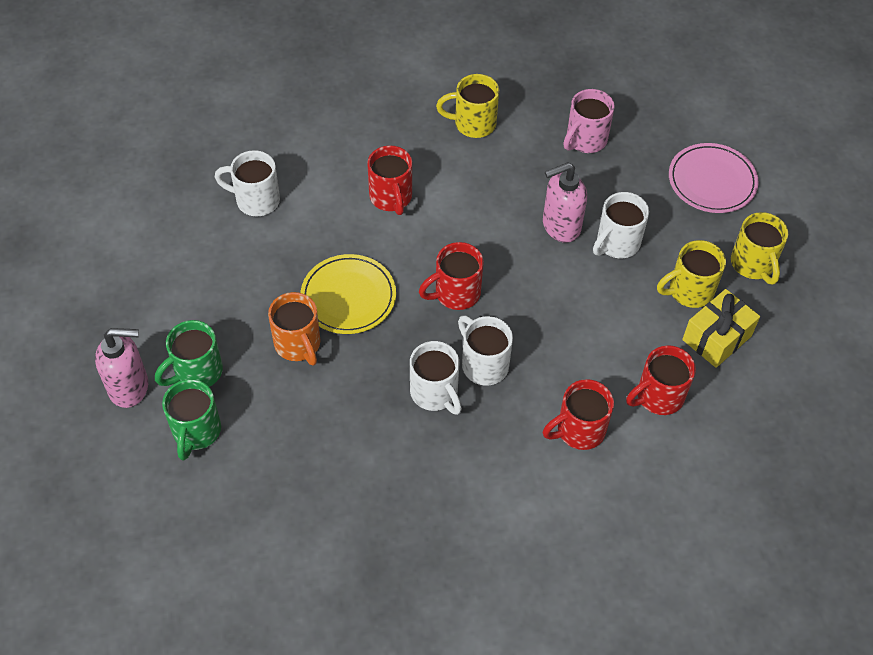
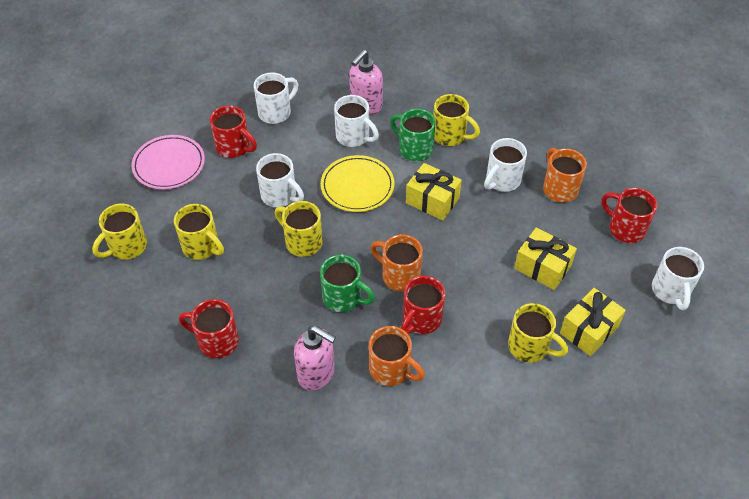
orange mug: [268,292,321,366] = 1 -> [369,326,425,386] [371,235,423,292] [543,148,587,203] = 3
pink mug: [564,89,615,153] = 1 -> none = 0
white mug: [215,150,280,216] [410,341,462,415] [458,316,513,386] [593,192,649,258] = 4 -> [254,72,298,124] [256,153,304,207] [334,95,379,147] [484,138,527,192] [652,247,704,310] = 5
yellow gift: [682,289,760,368] = 1 -> [406,163,462,220] [514,227,577,290] [560,288,626,356] = 3
yellow mug: [436,74,499,138] [657,240,726,308] [731,212,788,285] = 3 -> [92,204,147,260] [174,204,224,260] [275,201,323,257] [433,94,480,146] [508,303,568,363] = 5

